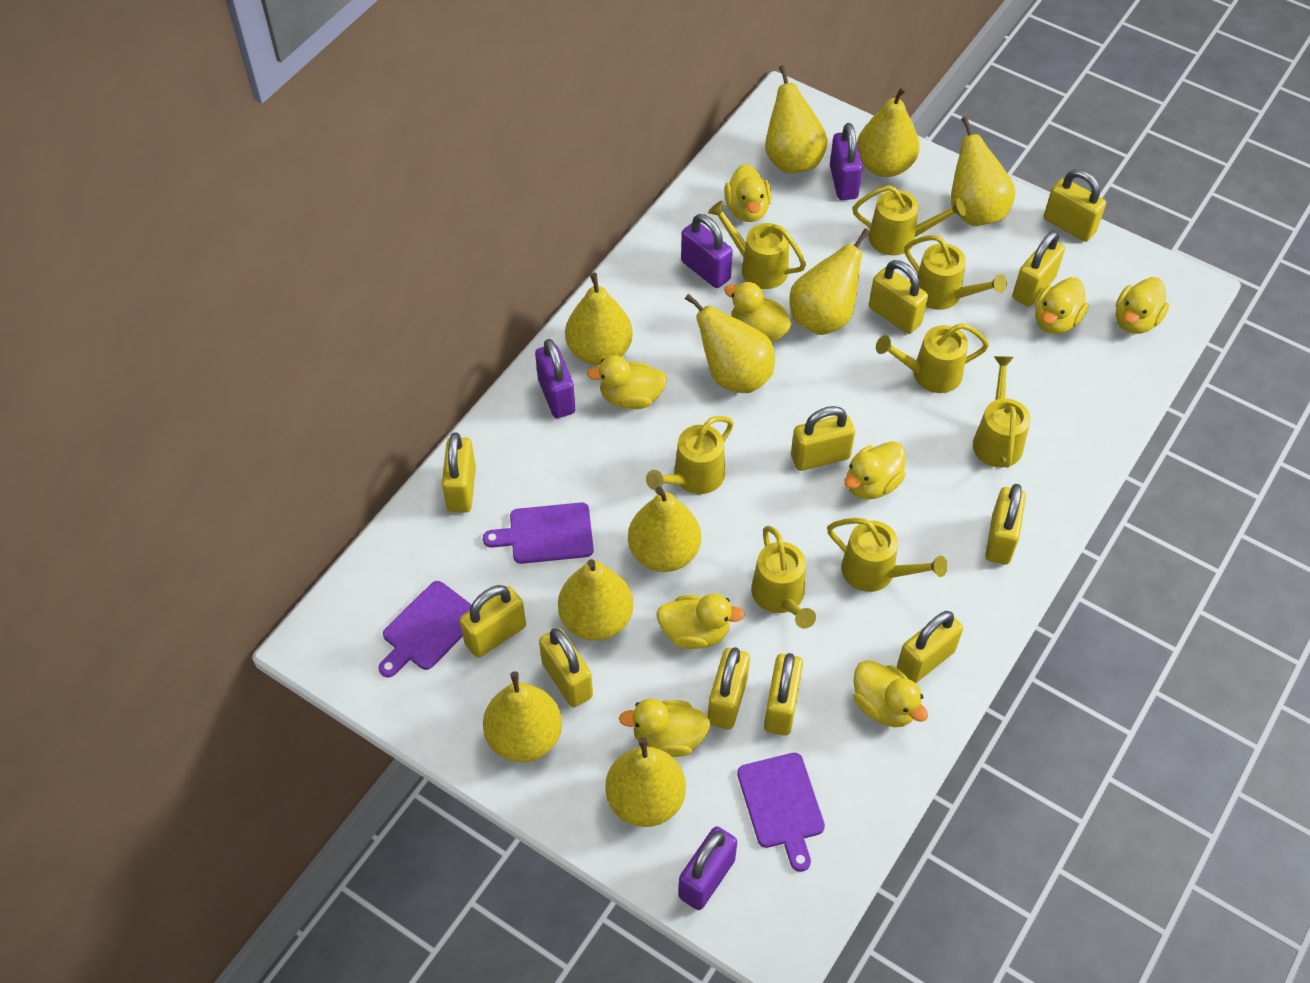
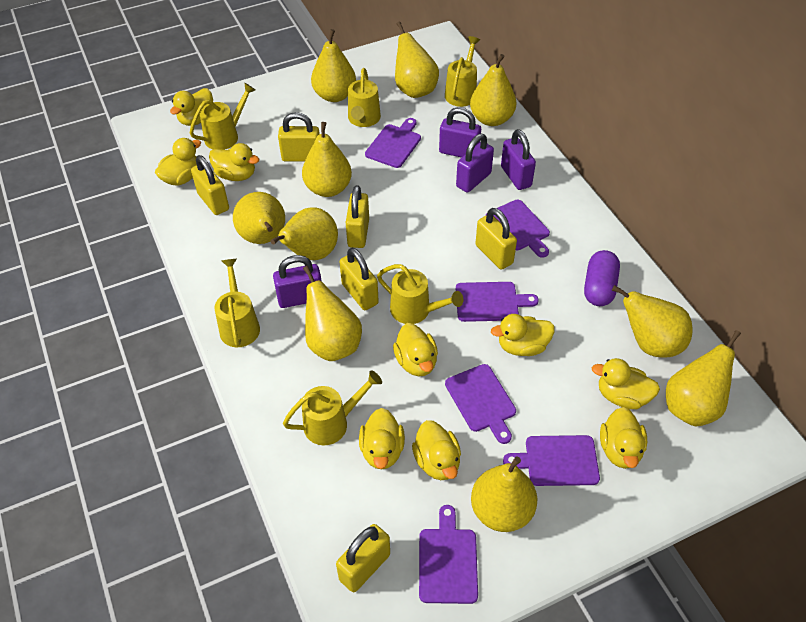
purple capsule: none = 0 -> [584,250,620,306] = 1
purple cutting board: [378,581,472,678] [483,502,594,564] [737,753,825,872] = 3 -> [365,118,421,168] [419,505,478,604] [445,364,516,444] [456,282,539,322] [486,200,550,258] [503,435,600,486] = 6
yellow padlock: [442,433,476,512] [459,585,526,658] [539,628,593,708] [708,647,750,730] [764,653,803,736] [791,406,855,471] [869,260,928,334] [897,611,963,683] [985,484,1026,565] [1012,231,1065,307] [1044,170,1106,242] = 11 -> [191,155,229,215] [278,112,320,162] [336,524,390,593] [339,248,379,310] [346,185,369,248] [475,208,517,270] = 6
yellow watering can: [646,416,734,494] [708,201,806,289] [751,526,816,629] [827,518,947,592] [853,185,966,255] [876,323,989,393] [905,235,1007,310] [973,356,1030,468] = 8 -> [190,83,255,150] [214,259,260,347] [283,370,382,445] [348,68,381,127] [377,264,464,324] [445,36,480,107] = 6

